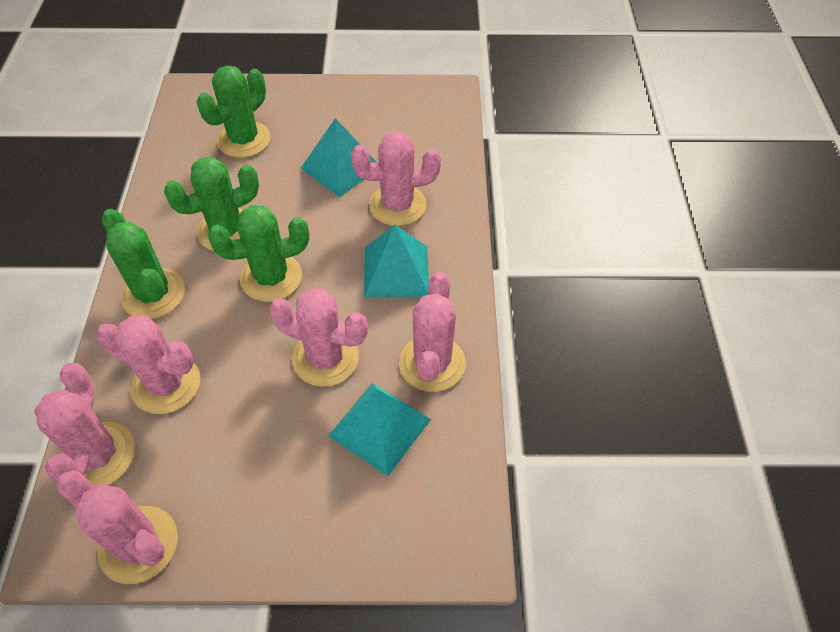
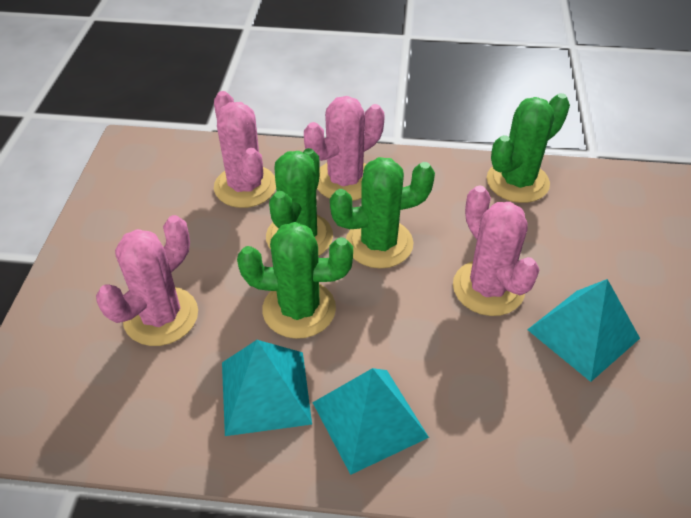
pink cactus: [34,363,135,487] [56,470,178,584] [97,316,200,414] [269,288,368,387] [351,131,441,226] [399,272,466,392] = 6 -> [96,215,198,346] [214,91,276,208] [304,96,385,201] [453,186,539,316] = 4

